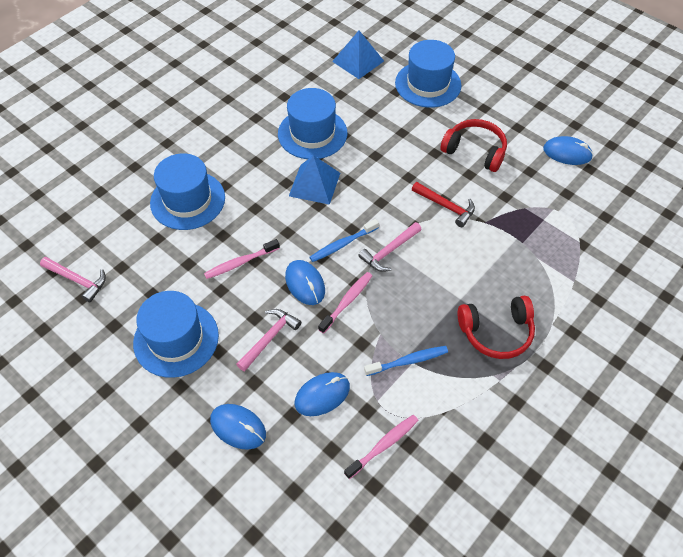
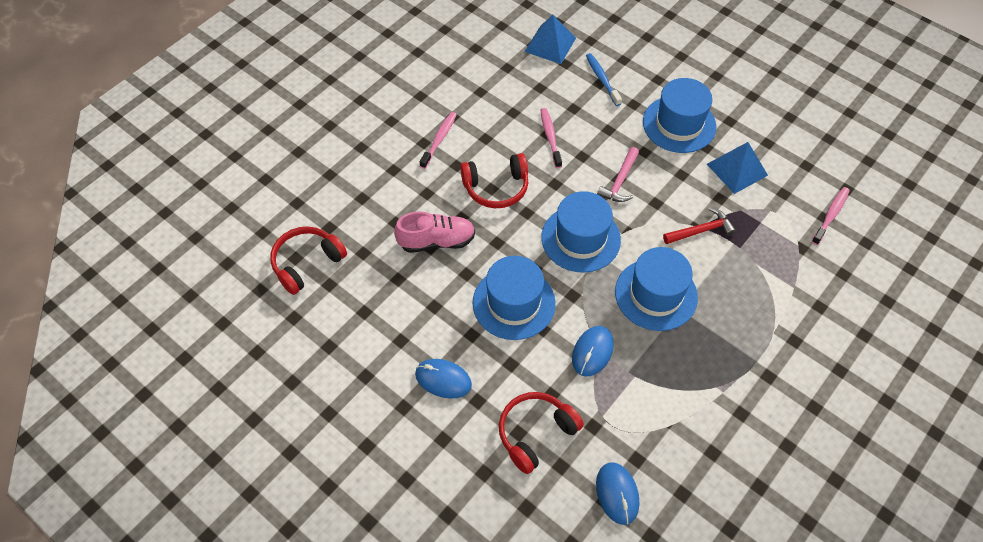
blue mouse: [210,404,266,450] [285,260,325,305] [294,372,350,416] [543,136,593,165] = 4 -> [415,359,472,399] [572,326,614,377] [596,463,639,525] = 3
blue toothbrush: [310,219,379,262] [364,346,448,376] = 2 -> [586,53,622,106] = 1
pink hammer: [40,257,106,303] [236,309,301,372] [358,222,422,272] = 3 -> [597,147,639,202] = 1
pink shoe: none = 0 -> [394,211,475,253] = 1
red headphones: [440,119,507,172] [457,295,535,359] = 2 -> [270,226,347,295] [460,153,529,208] [499,392,584,474] = 3

